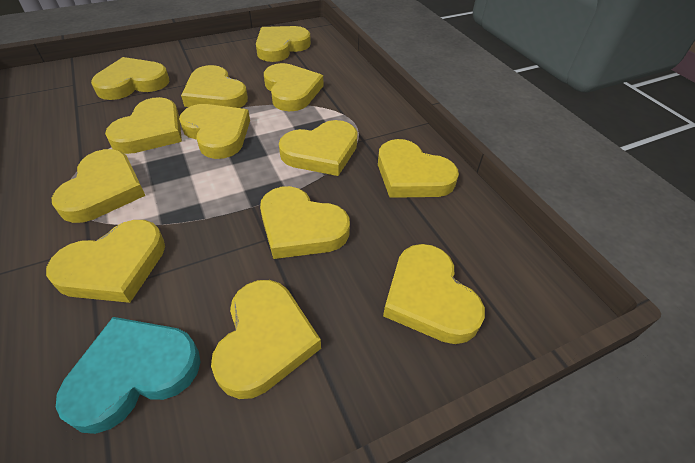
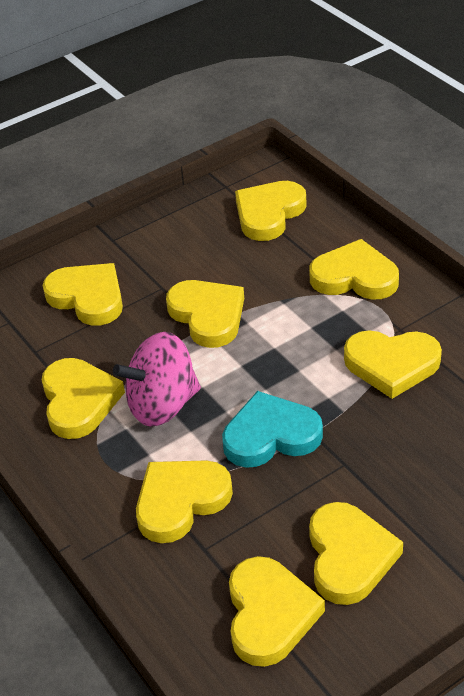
pink spinning top: none = 0 -> [113,332,201,427] = 1
yellow heart: [46,220,165,303] [52,149,145,223] [91,57,169,100] [105,97,182,154] [179,104,250,159] [181,65,248,108] [211,280,321,399] [256,26,311,62] [260,186,350,259] [264,63,323,111] [279,120,358,176] [378,139,459,198] [383,244,485,344] = 13 -> [42,358,125,439] [43,263,123,326] [136,460,233,543] [166,280,244,348] [229,556,325,667] [235,181,307,241] [309,239,399,300] [309,502,403,605] [344,330,442,399] = 9

